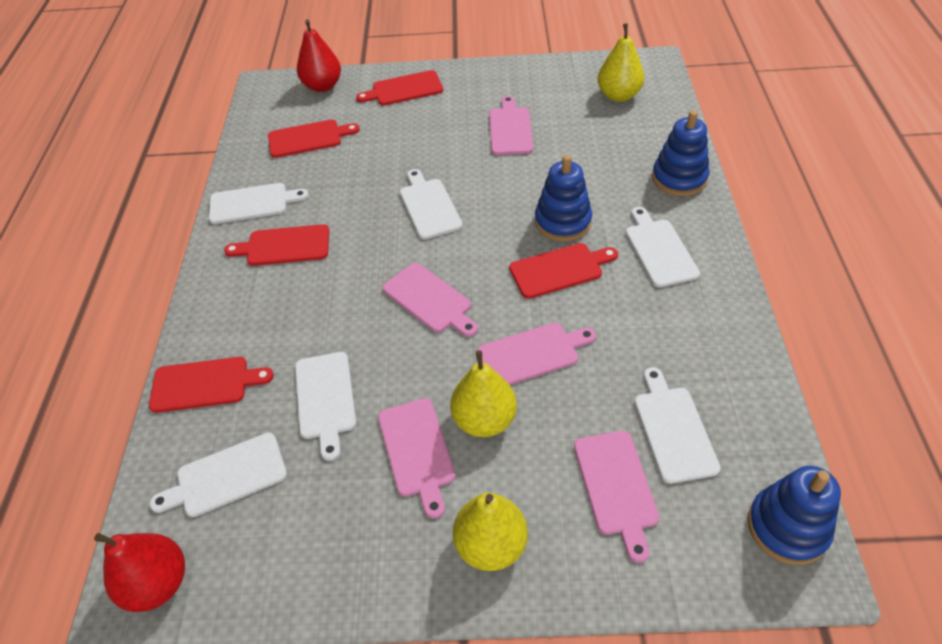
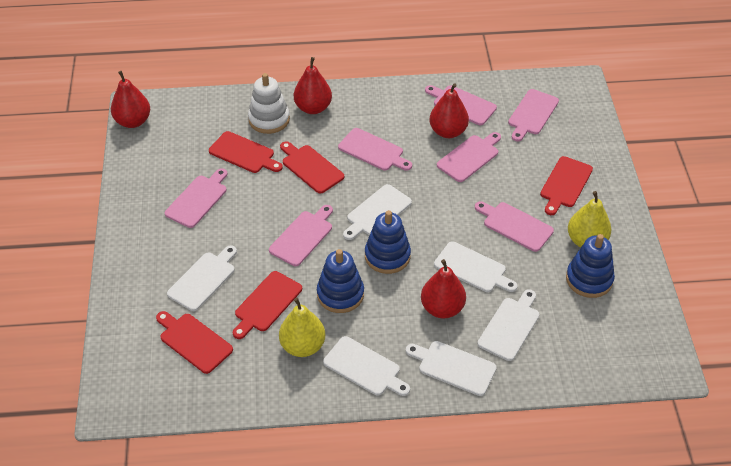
pink cutting board: [378,398,455,519] [383,263,478,337] [477,323,596,385] [489,96,533,155] [574,431,659,563] = 5 -> [165,168,227,228] [269,205,333,266] [338,128,412,171] [425,85,497,125] [437,132,501,182] [475,201,554,252] [508,89,559,141] = 7
red pear: [94,533,185,612] [297,19,341,92] = 2 -> [111,71,150,128] [294,57,332,114] [421,259,466,319] [429,83,469,138] = 4
white stacking toy: none = 0 -> [248,73,290,134] = 1
yellow pear: [450,350,517,437] [453,492,528,571] [598,23,645,102] = 3 -> [279,298,325,357] [568,191,612,248] = 2

